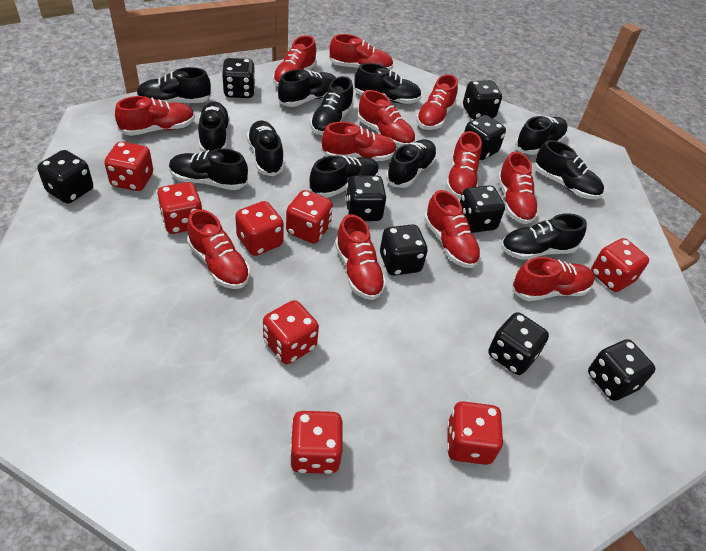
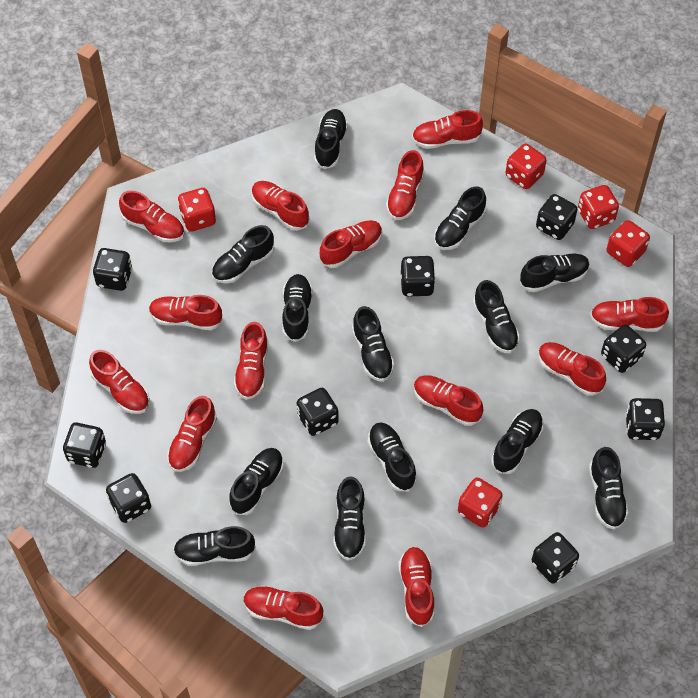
black shoe: [136,67,211,103] [169,148,248,190] [198,101,230,152] [247,121,285,176] [278,69,336,107] [310,76,354,135] [310,155,379,198] [354,63,422,104] [386,140,437,188] [501,213,587,260] [515,116,568,155] [535,140,604,199] = 12 -> [173,526,256,566] [212,225,274,283] [229,448,284,515] [282,274,313,342] [314,109,348,169] [333,476,366,560] [352,306,395,382] [367,422,417,491] [434,187,486,250] [473,280,520,353] [491,409,544,474] [520,253,590,292] [589,447,629,529] = 13
red dice: [104,142,153,191] [157,182,202,234] [235,201,284,256] [263,300,319,364] [286,190,333,244] [290,411,343,474] [447,401,503,465] [591,238,649,292] = 8 -> [178,188,216,231] [458,478,503,528] [506,144,546,189] [578,185,619,229] [607,220,650,267] = 5
red shoe: [115,96,195,136] [187,209,250,289] [273,35,317,87] [321,122,397,161] [329,34,393,70] [335,214,386,300] [357,90,415,147] [416,74,458,130] [424,190,481,268] [446,131,482,199] [497,151,539,224] [512,257,595,301] = 12 -> [89,350,150,414] [119,191,185,242] [149,295,223,330] [167,396,217,472] [234,322,268,400] [243,586,323,630] [251,181,309,231] [320,220,382,268] [386,150,424,220] [398,547,435,627] [412,110,483,149] [414,375,484,426] [538,342,606,396] [590,297,669,332] = 14

